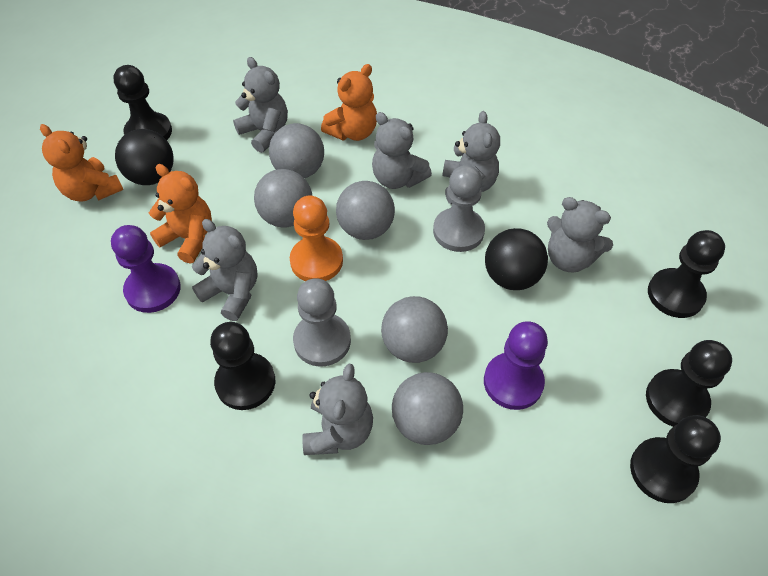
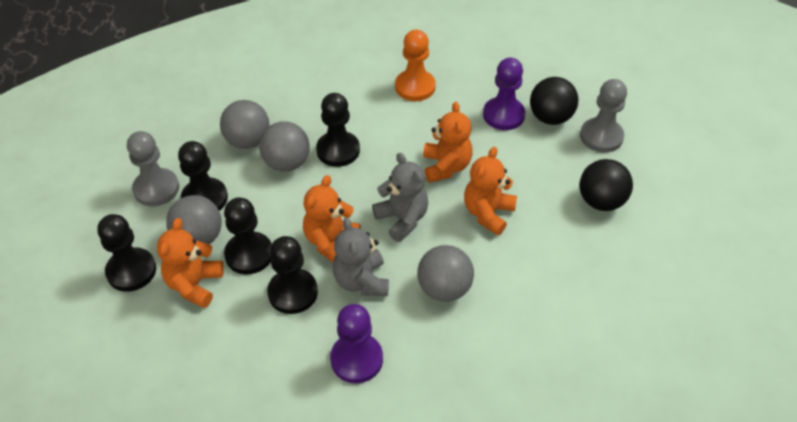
grey ball: [254,169,312,228] [269,123,324,178] [336,181,395,240] [381,296,448,363] [392,372,463,445] = 5 -> [166,195,222,244] [220,100,270,149] [259,121,310,172] [417,245,474,302] = 4
grey teddy bear: [192,219,257,321] [233,57,288,153] [302,364,373,455] [372,112,432,189] [443,111,500,204] [547,197,613,273] = 6 -> [333,218,389,296] [372,153,428,242] = 2
orange teddy bear: [40,124,123,201] [149,164,212,264] [321,64,377,141] = 3 -> [157,218,224,308] [303,175,361,263] [423,102,473,183] [464,147,517,235] = 4

